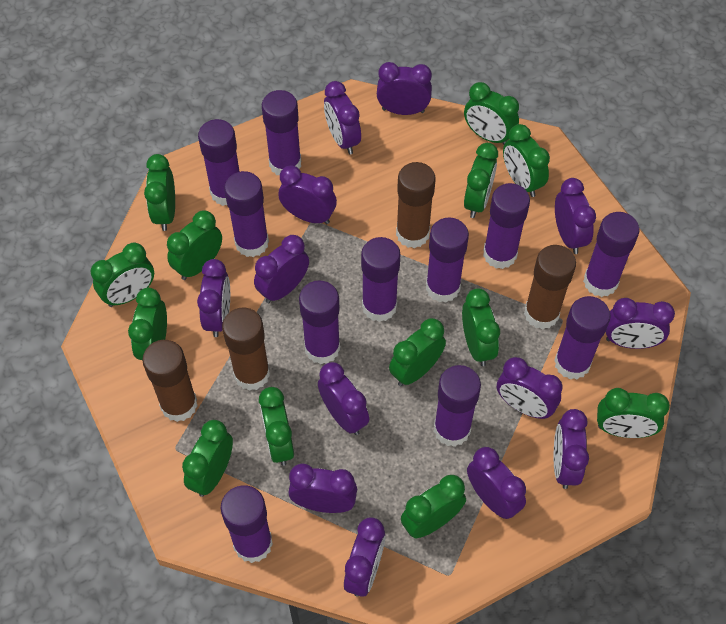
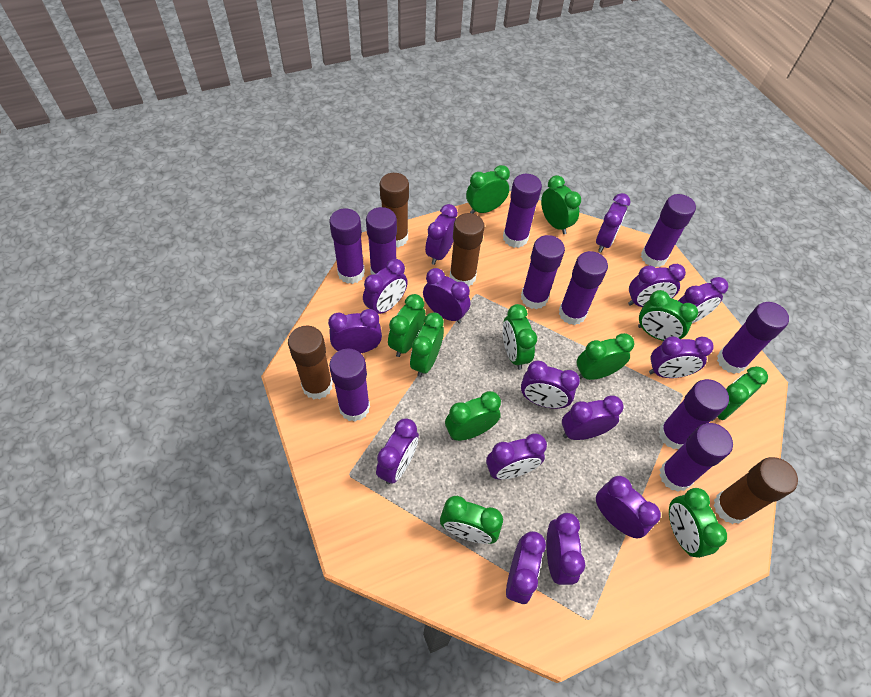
green clock: [91,243,154,307] [128,288,167,360] [144,154,175,231] [167,210,222,280] [182,420,233,497] [259,387,294,466] [389,318,446,386] [401,475,466,538] [462,288,500,366] [464,82,519,144] [464,143,498,218] [503,124,550,197] [597,388,670,438] = 13 -> [388,294,426,357] [410,312,444,377] [440,496,503,544] [445,391,501,441] [466,165,510,214] [503,304,537,370] [541,175,581,234] [577,333,634,380] [638,290,698,341] [669,488,727,558] [711,366,768,421] = 11
purple clock: [197,259,230,337] [254,235,309,303] [278,165,337,224] [288,463,357,513] [318,362,369,435] [324,81,361,154] [344,517,385,597] [377,62,432,115] [467,447,526,519] [497,357,562,419] [554,409,589,489] [555,178,596,254] [606,298,675,349] = 13 -> [328,309,382,353] [363,259,408,314] [376,418,419,484] [423,268,470,323] [425,204,458,265] [486,433,547,479] [506,531,546,604] [521,361,580,409] [547,513,585,585] [562,395,624,440] [596,193,630,252] [596,476,661,538] [628,264,686,307] [649,336,714,378] [678,277,728,323] = 15
purple glue stick: [198,119,240,206] [221,485,273,563] [224,171,269,257] [262,90,301,175] [299,280,340,364] [361,237,401,322] [426,217,469,303] [434,365,481,447] [483,183,530,269] [554,296,611,379] [583,212,640,297] = 11 -> [329,208,365,284] [329,348,370,422] [366,207,397,275] [503,174,542,248] [521,235,565,309] [559,251,608,325] [641,194,696,267] [658,379,729,449] [659,423,733,492] [717,302,789,374] = 10

